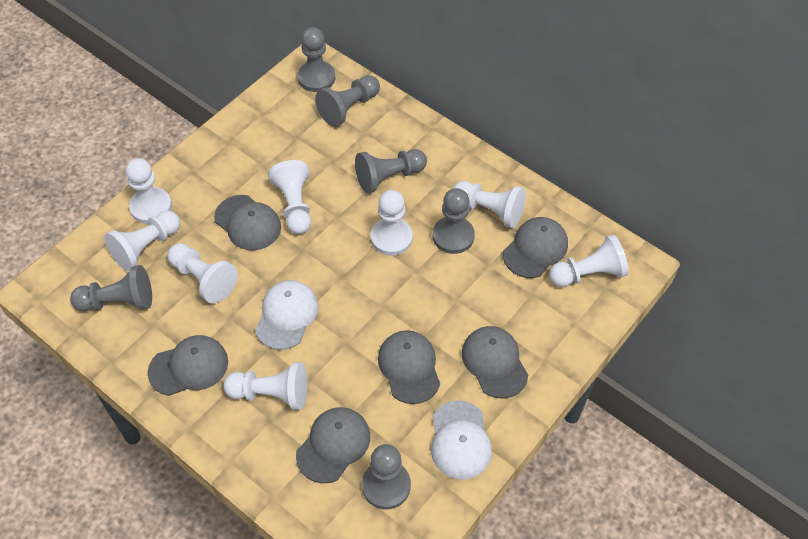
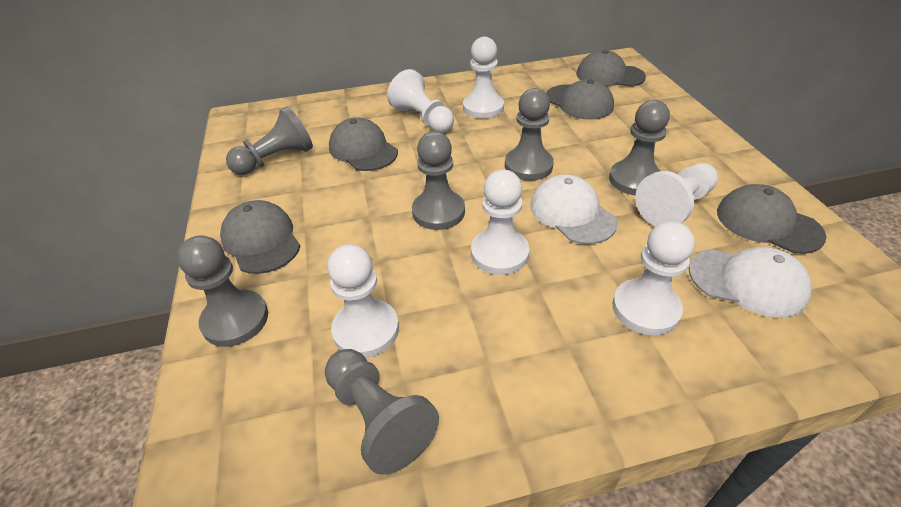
grey cap: [148,335,228,396] [214,195,281,251] [296,407,370,483] [378,330,440,404] [462,326,528,398] [503,217,568,278] = 6 -> [220,200,300,274] [329,117,398,171] [546,79,614,120] [576,50,646,87] [717,184,826,254] = 5
white pawn: [105,210,180,271] [126,158,172,224] [168,243,238,303] [223,362,307,410] [268,160,311,234] [371,190,413,256] [453,181,526,228] [549,235,629,287] = 8 -> [327,244,399,358] [387,69,454,133] [463,37,504,119] [471,170,530,275] [612,221,695,336] [635,163,718,226] = 6

